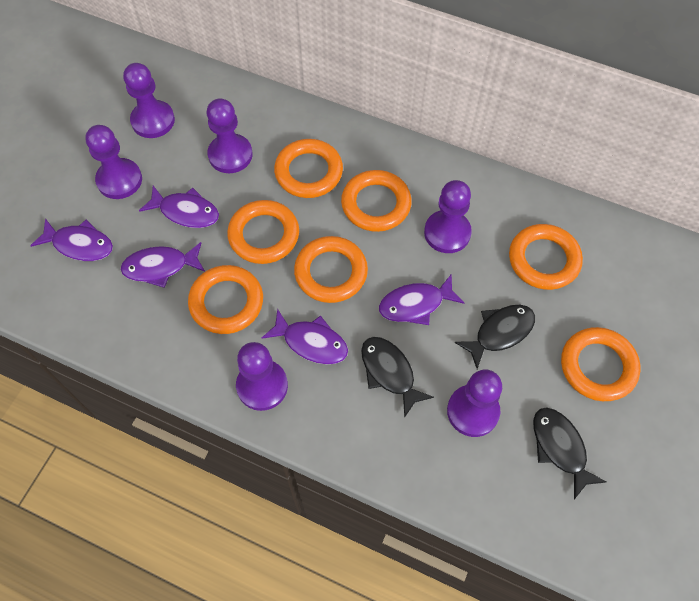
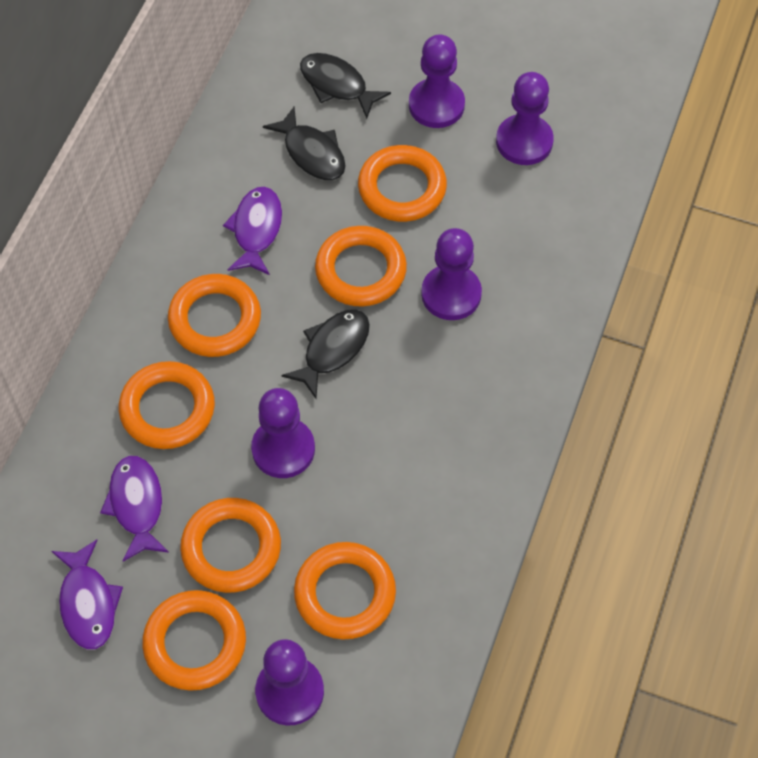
purple fish: [30,218,113,261] [120,242,205,288] [139,186,219,228] [262,309,348,364] [379,274,464,325] = 5 -> [51,539,123,650] [100,456,169,562] [223,187,282,275] = 3
purple pawn: [85,125,142,199] [123,63,175,138] [207,98,253,173] [236,342,288,411] [424,180,472,253] [447,369,502,437] = 6 -> [251,388,315,478] [255,639,324,726] [409,34,465,128] [421,228,482,320] [496,72,554,165] = 5

